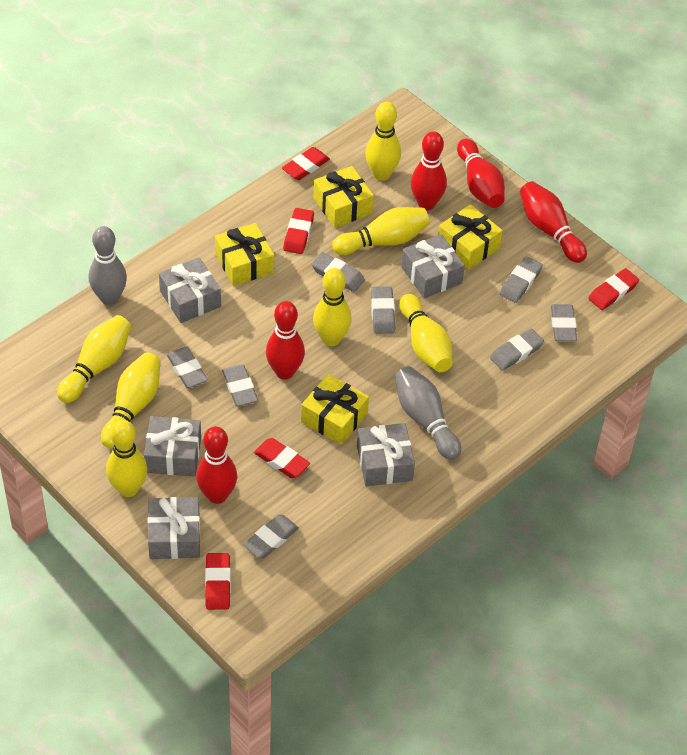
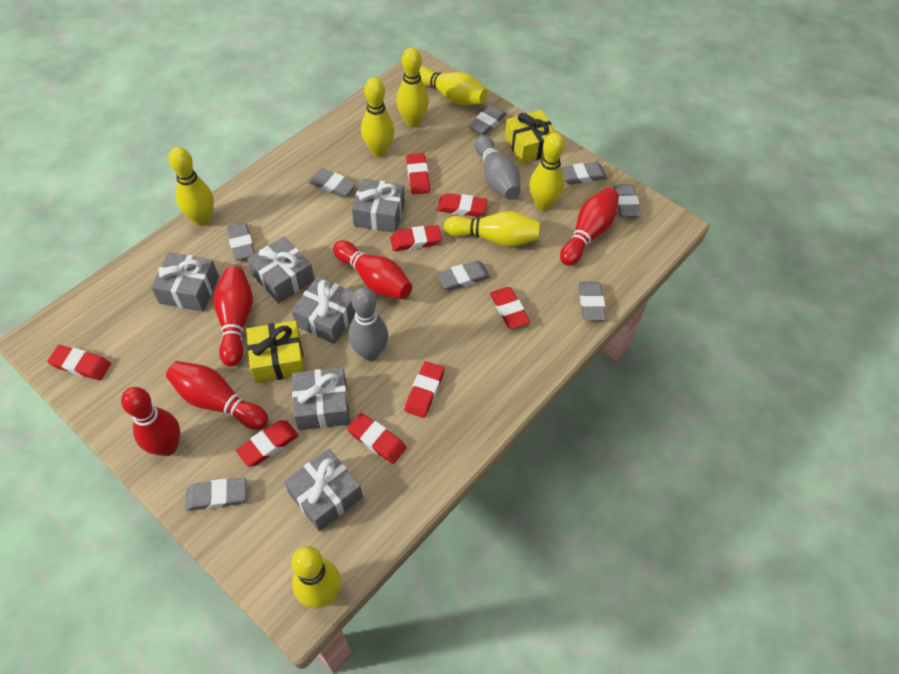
grey gift: [144,416,201,477] [148,497,200,559] [159,257,221,323] [357,423,415,486] [401,234,465,298] = 5 -> [151,252,219,312] [247,236,315,303] [284,448,363,531] [292,276,356,344] [292,367,350,430] [352,178,405,233] = 6
red eraser: [205,553,231,610] [254,438,310,478] [282,147,330,180] [283,208,314,254] [588,268,639,310] = 5 -> [47,345,111,380] [236,420,299,467] [347,413,406,464] [390,225,442,251] [405,361,444,418] [406,153,430,194] [437,193,487,217] [490,287,530,329] = 8
yellow gift: [215,223,274,286] [301,374,369,445] [314,166,374,228] [438,204,503,270] = 4 -> [246,320,305,383] [505,110,557,164] = 2

